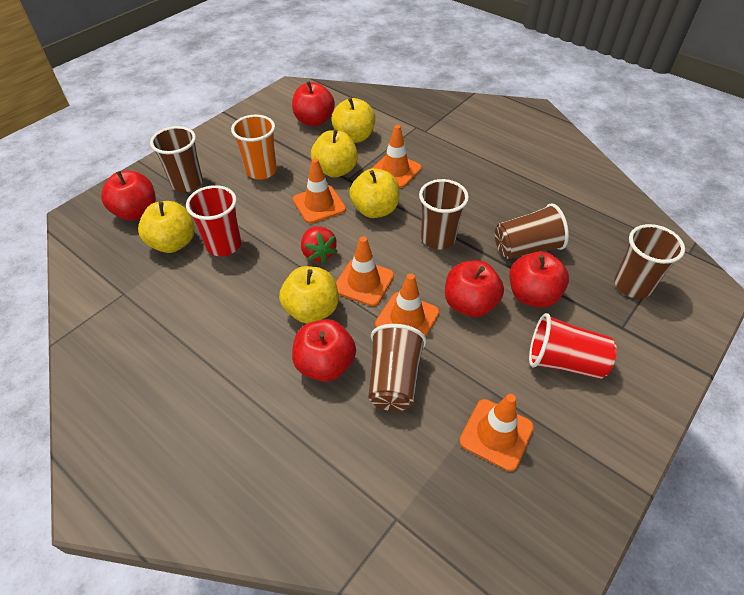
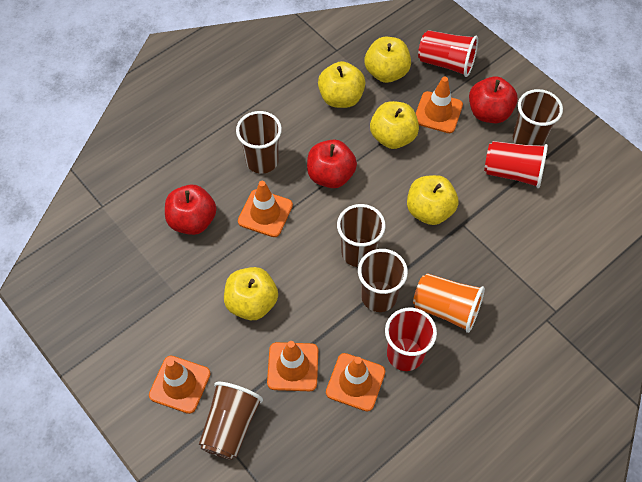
red apple: [101,171,156,221] [292,81,335,126] [292,319,356,382] [445,261,504,317] [509,251,569,308] = 5 -> [165,185,217,235] [307,140,357,188] [469,76,518,123] = 3
red cup: [186,185,241,256] [529,313,617,379] = 2 -> [385,308,437,371] [418,30,478,77] [484,141,548,188] = 3
red strawberry: [301,226,337,263] = 1 -> none = 0

